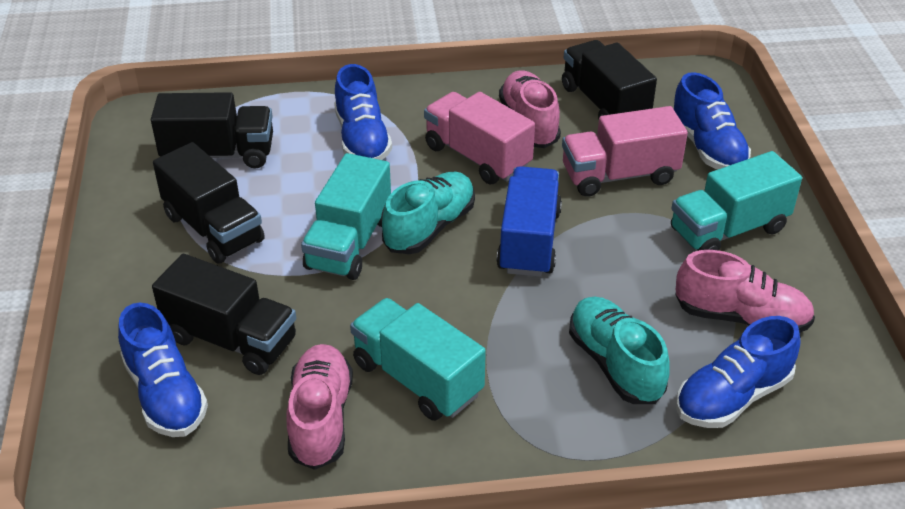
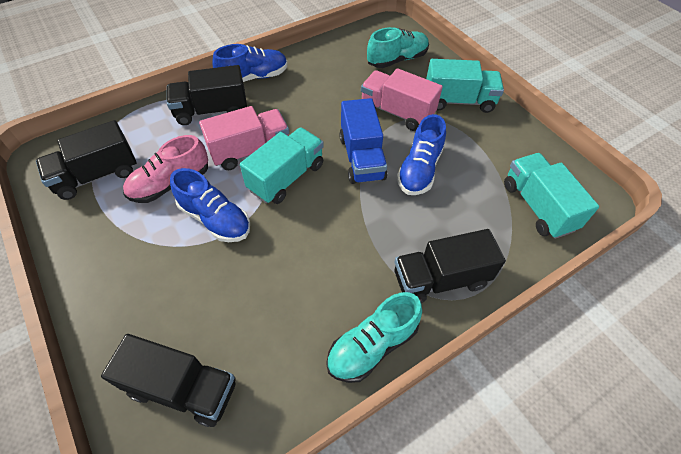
blue shoe: [118,303,208,437] [334,64,392,160] [673,72,751,169] [676,316,801,428] = 4 -> [170,168,250,242] [212,44,288,82] [397,114,446,195] = 3
pink shoe: [286,344,353,470] [499,70,561,148] [675,250,815,333] = 3 -> [123,135,208,203] = 1

